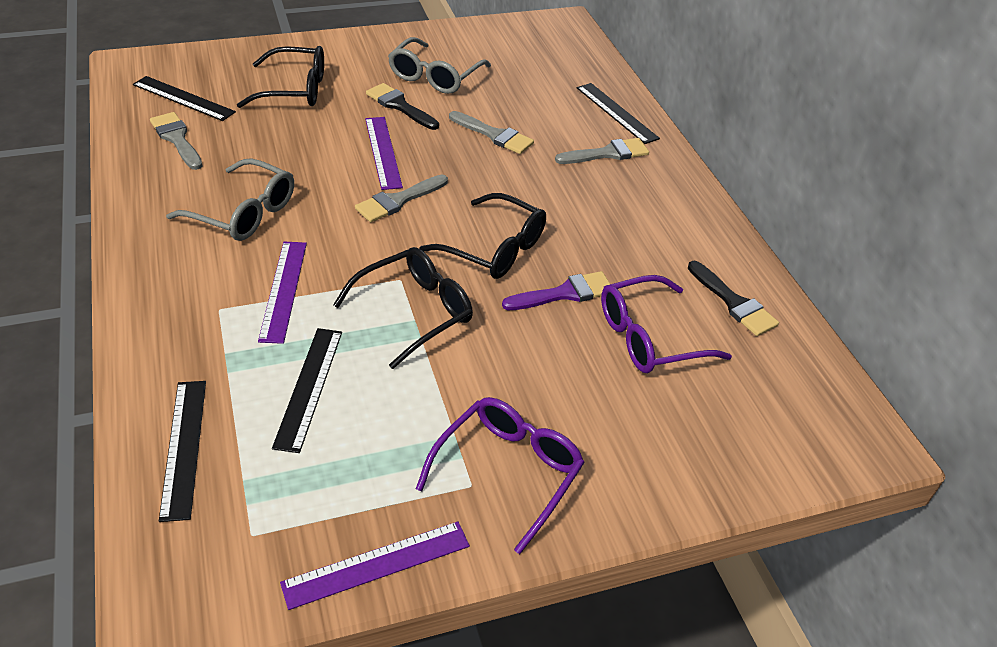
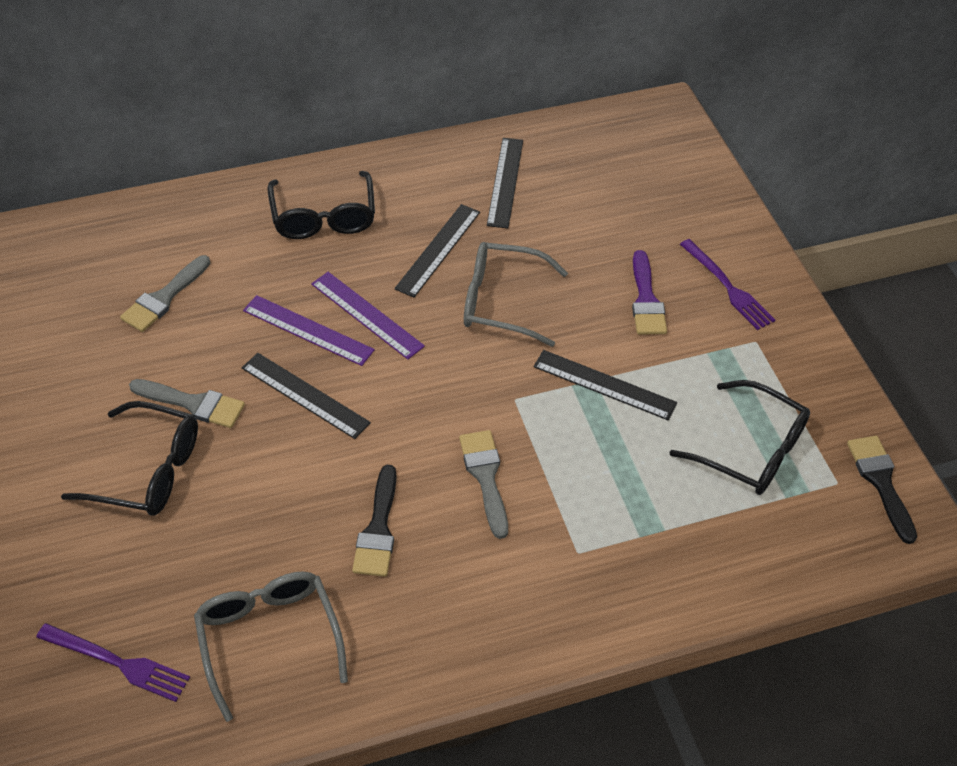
grey brush: [150,112,202,170] [355,174,448,222] [449,111,534,154] [555,138,649,164] = 4 -> [120,255,210,332] [129,379,245,428] [459,430,508,539] = 3
purple fork: none = 0 -> [36,623,190,702] [680,239,775,330] = 2
purple glasses: [416,397,585,554] [601,275,732,373] = 2 -> none = 0
purple ruler: [258,242,307,344] [280,521,470,610] [365,117,403,190] = 3 -> [243,295,375,366] [311,272,425,359] = 2

